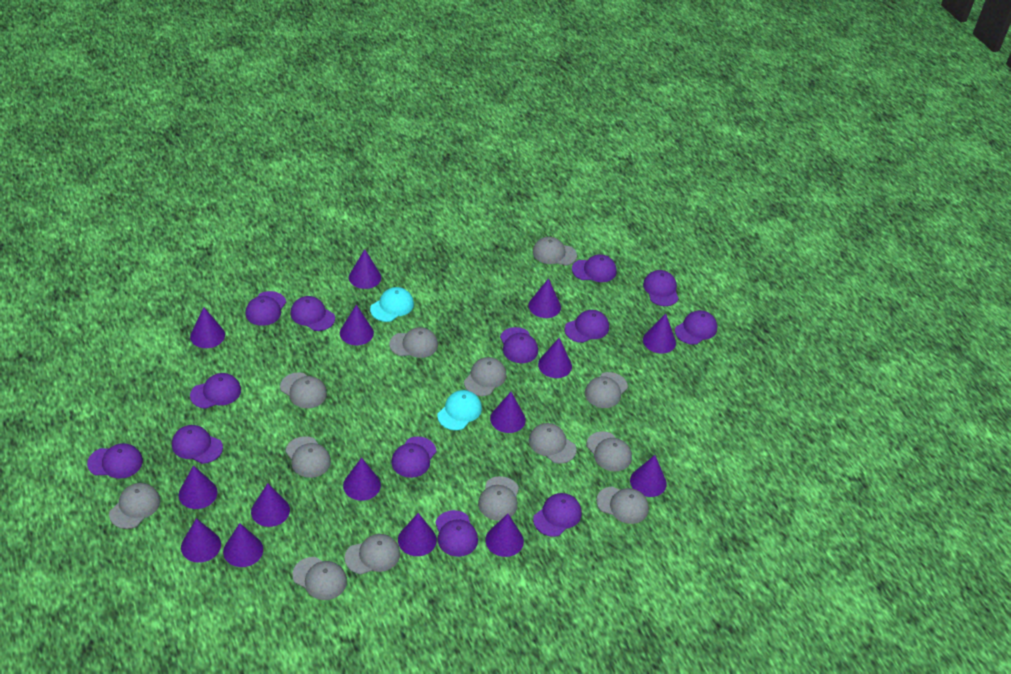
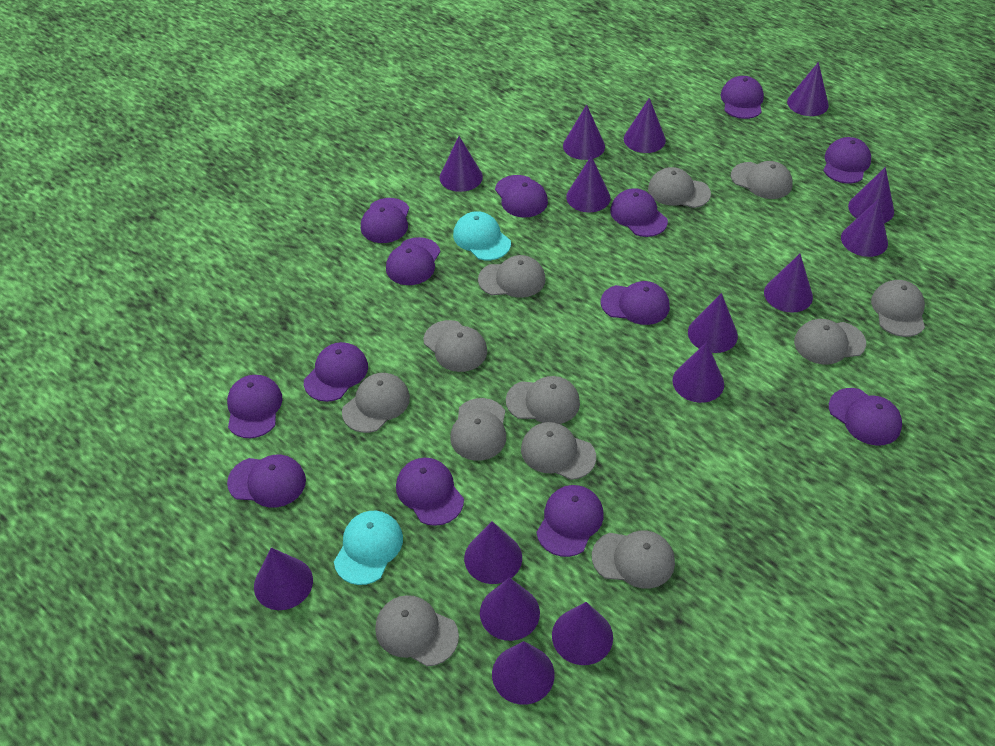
grey cap: [109,483,160,529] [280,372,327,408] [285,436,331,478] [292,557,347,600] [345,534,400,575] [389,327,438,358] [464,357,506,396] [478,476,519,521] [529,423,576,464] [533,237,577,266] [585,372,628,408] [586,431,632,472] [596,486,649,524] = 13 -> [342,373,410,433] [375,595,459,666] [424,320,487,372] [450,398,506,461] [478,255,545,298] [506,376,580,424] [521,422,596,480] [592,531,675,589] [648,167,711,208] [731,161,793,199] [794,319,866,365] [871,280,925,337] = 12

